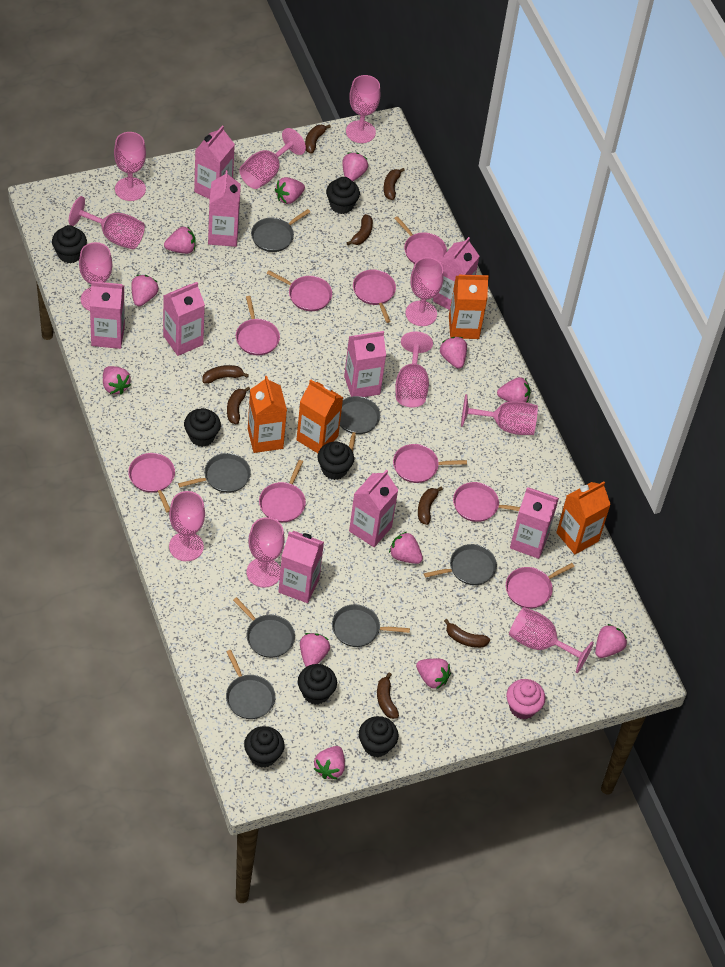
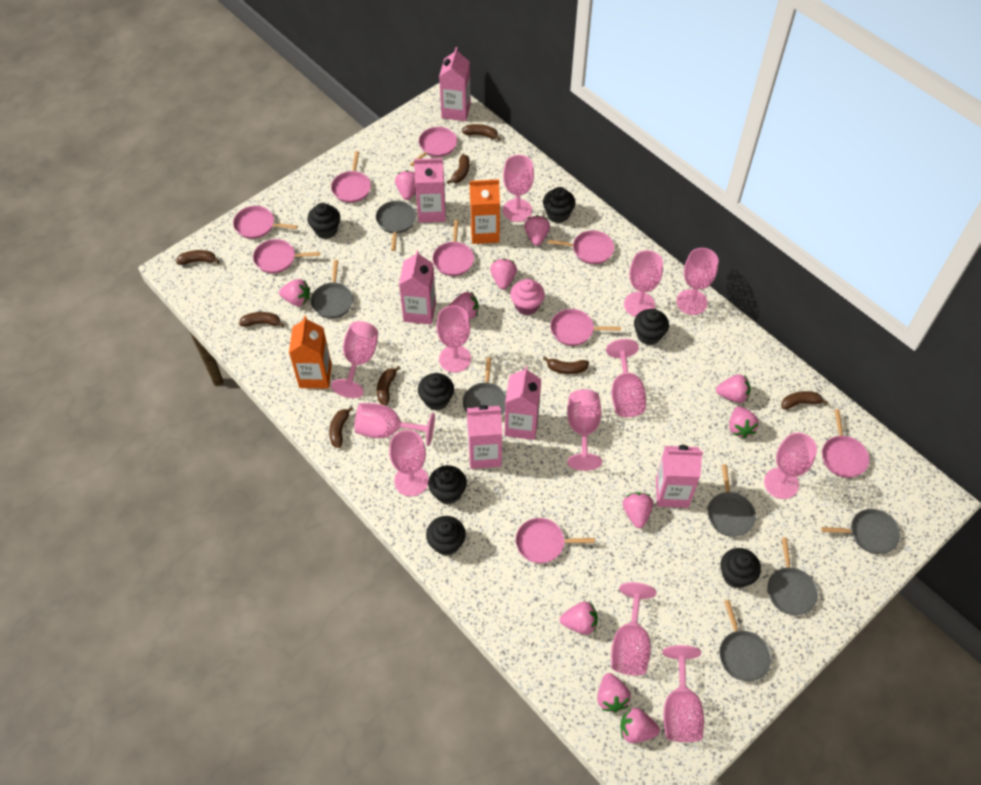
orange carton: [248,376,287,453] [297,379,343,453] [449,275,489,339] [556,481,611,554] = 4 -> [289,316,332,388] [470,179,500,244] = 2
pink carton: [90,281,125,349] [163,282,205,356] [194,126,235,199] [208,170,241,247] [278,531,324,603] [344,331,386,397] [349,470,398,547] [433,237,479,310] [510,488,559,559] = 9 -> [399,250,436,325] [414,158,446,223] [439,47,471,121] [467,405,502,469] [505,366,541,440] [656,445,703,508] = 6
pink goblet: [69,196,145,250] [79,242,112,311] [114,132,146,201] [169,491,205,561] [239,128,306,189] [246,517,285,588] [346,75,381,143] [395,331,433,407] [406,257,444,326] [461,394,538,435] [509,607,594,673] = 11 -> [331,321,378,398] [354,403,435,446] [389,430,429,496] [436,305,471,373] [503,155,534,222] [567,389,602,471] [606,339,646,417] [611,582,657,676] [624,250,663,317] [662,645,704,742] [676,248,718,315] [764,433,817,499] = 12
pink strawberry: [103,366,131,395] [131,275,159,306] [164,226,196,254] [275,177,305,204] [300,633,330,667] [314,746,345,779] [342,152,368,181] [389,532,423,564] [416,659,451,689] [440,337,467,369] [497,377,530,403] [595,624,627,658] = 12 -> [279,279,310,306] [395,170,416,200] [449,292,479,319] [490,258,517,290] [524,215,550,246] [560,601,598,635] [597,673,631,713] [620,708,660,743] [623,492,653,528] [716,374,751,403] [729,406,759,439] = 11

